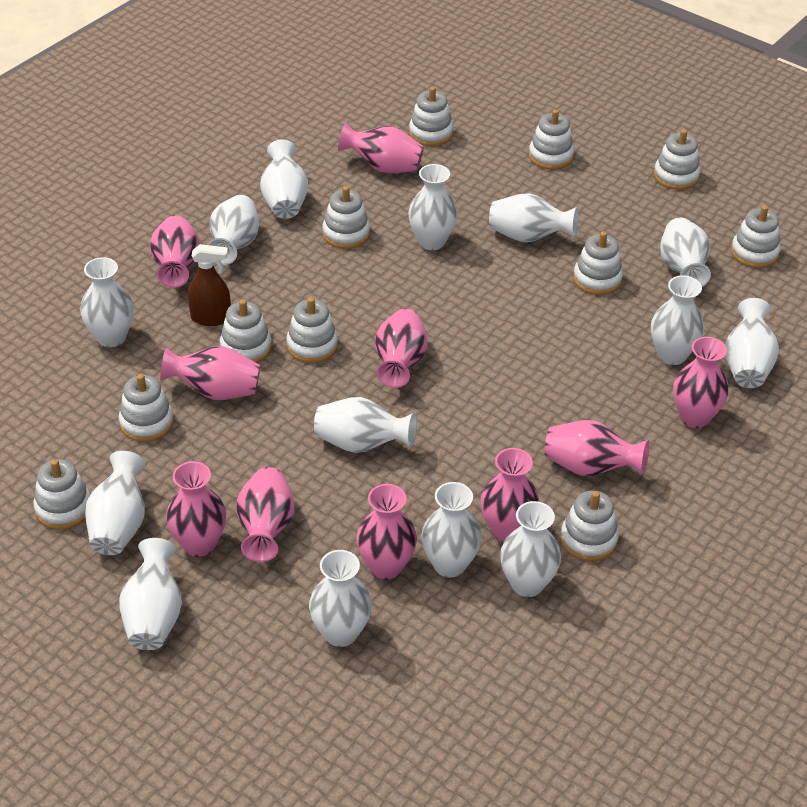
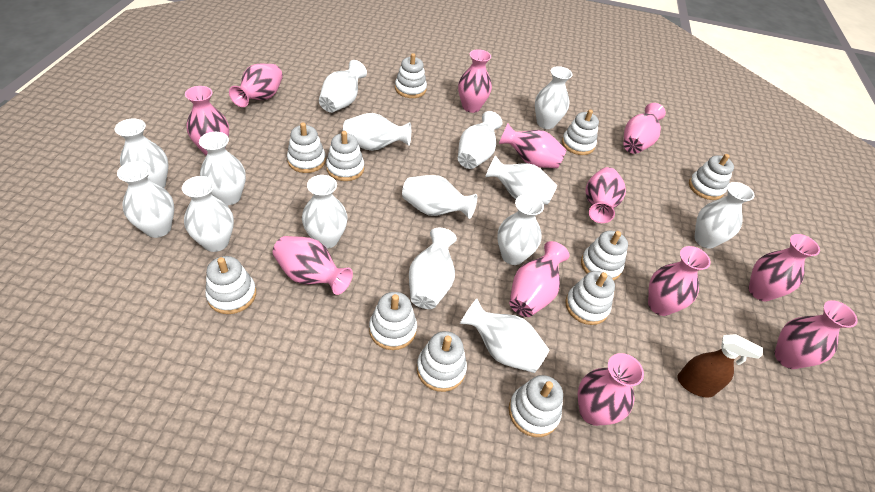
pink vase: [150,215,200,288] [160,346,260,400] [166,461,226,557] [236,467,295,562] [338,123,424,173] [356,484,417,579] [375,308,428,388] [480,448,540,542] [545,420,649,476] [673,337,729,428] = 10 -> [185,86,229,156] [229,64,283,107] [273,236,353,295] [458,49,492,113] [499,124,566,168] [509,241,570,317] [578,353,644,426] [585,167,626,223] [623,103,666,154] [648,246,711,316] [749,234,820,301] [775,300,858,369] = 12
white vase: [80,257,134,347] [85,451,145,555] [119,538,182,650] [208,195,259,265] [260,139,308,219] [309,550,372,647] [314,397,417,453] [408,164,458,250] [421,482,482,577] [489,193,579,242] [500,501,561,597] [651,275,704,365] [660,218,711,287] [725,298,779,388] = 14 -> [115,119,168,188] [117,161,174,238] [182,176,234,252] [199,132,246,205] [302,175,347,248] [319,60,367,113] [343,113,411,151] [402,175,477,219] [409,228,457,309] [458,111,502,169] [460,299,549,373] [485,155,557,205] [497,194,544,265] [535,66,573,129] [694,182,755,249] = 15

